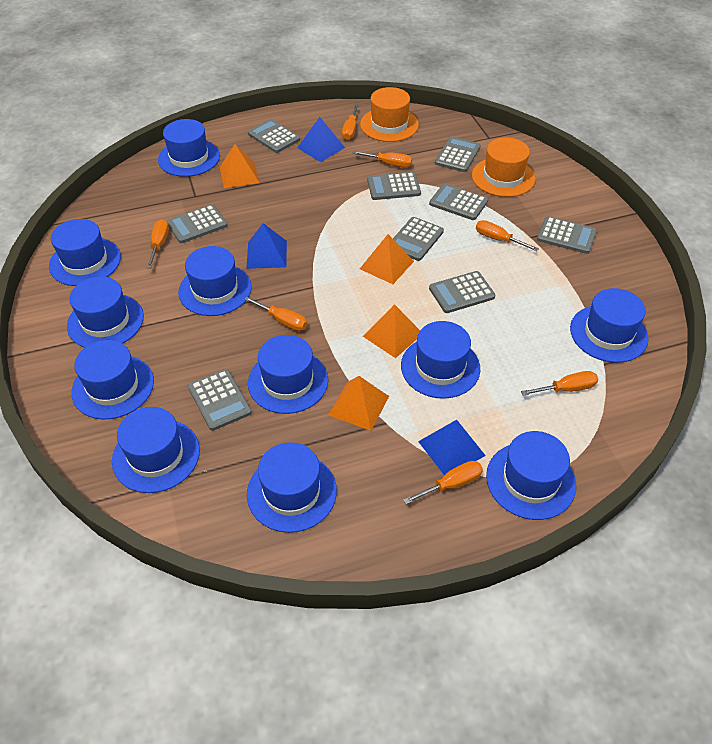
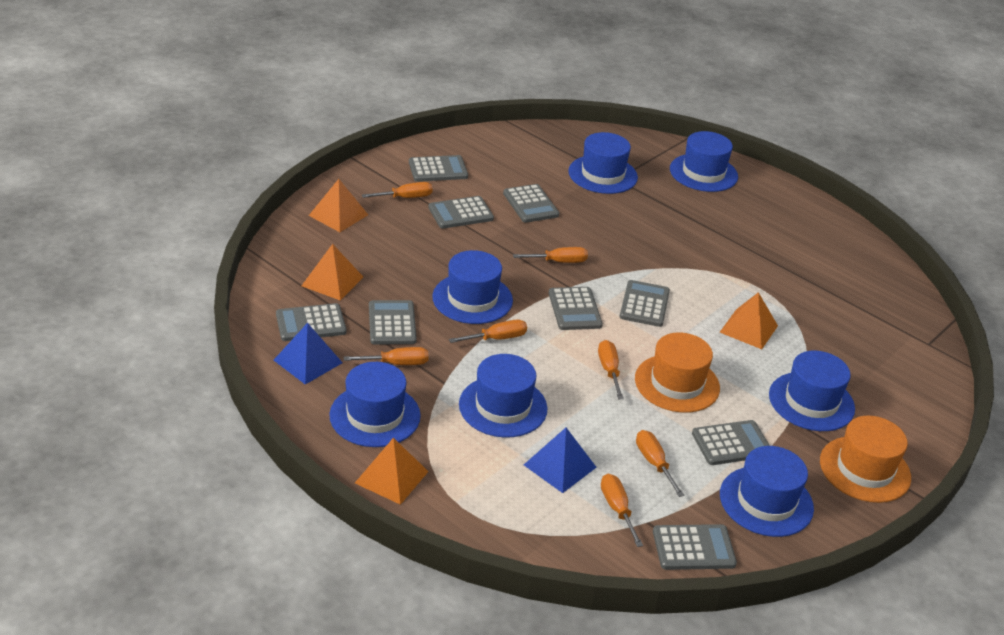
blue hat: [49,219,121,286] [67,277,144,348] [71,340,154,419] [112,407,200,493] [158,119,220,177] [178,246,252,316] [247,442,337,533] [248,335,328,414] [401,321,480,399] [486,431,576,520] [570,288,648,363] = 11 -> [329,362,421,447] [432,250,513,324] [459,354,548,438] [568,132,638,194] [670,131,738,192] [720,446,814,537] [769,351,855,431] = 7
blue pyramid: [246,223,287,269] [297,117,345,162] [418,420,486,475] = 3 -> [274,323,343,384] [524,428,597,493] = 2

